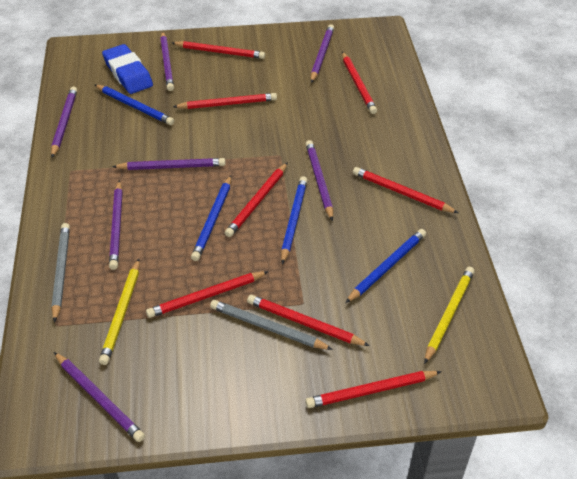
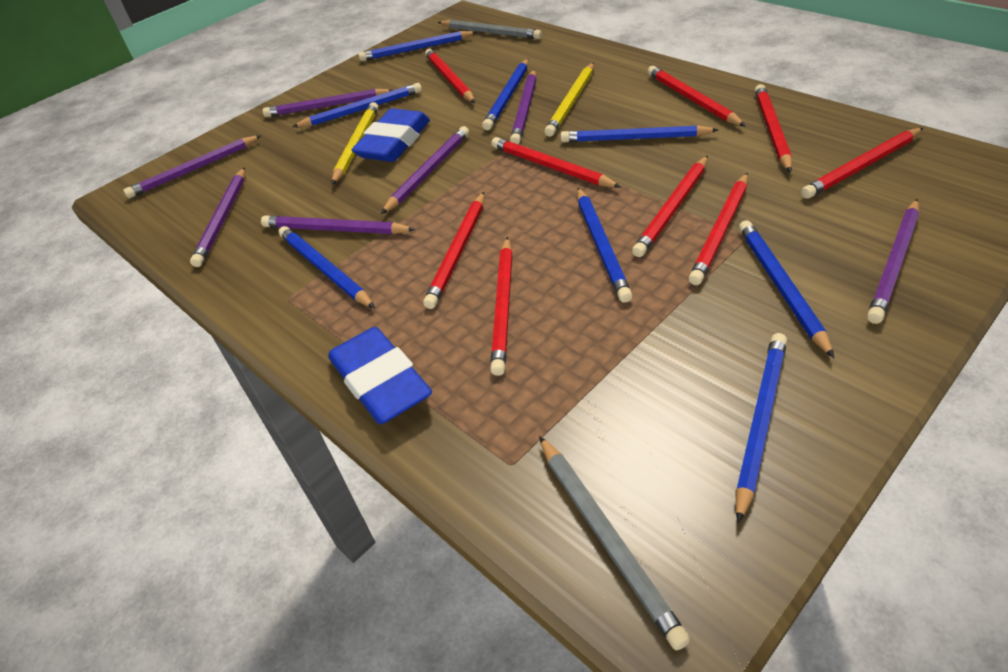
blue eraser: [102,44,153,94] = 1 -> [328,327,432,424] [352,108,430,162] = 2
blue pencil: [94,84,174,125] [191,175,231,261] [281,176,308,264] [345,229,426,303] = 4 -> [279,226,375,308] [292,83,422,127] [358,31,477,61] [482,59,528,130] [560,125,719,142] [577,188,633,303] [735,333,787,524] [739,220,834,358] = 8
red pencil: [146,271,269,318] [172,41,265,59] [173,93,277,109] [225,162,288,237] [247,295,370,346] [305,371,442,408] [342,52,377,114] [353,167,458,213] = 8 -> [423,192,484,309] [425,49,475,103] [490,237,513,376] [491,137,621,188] [632,156,708,257] [647,66,746,126] [689,173,748,285] [755,84,792,173] [801,128,923,199] = 9

